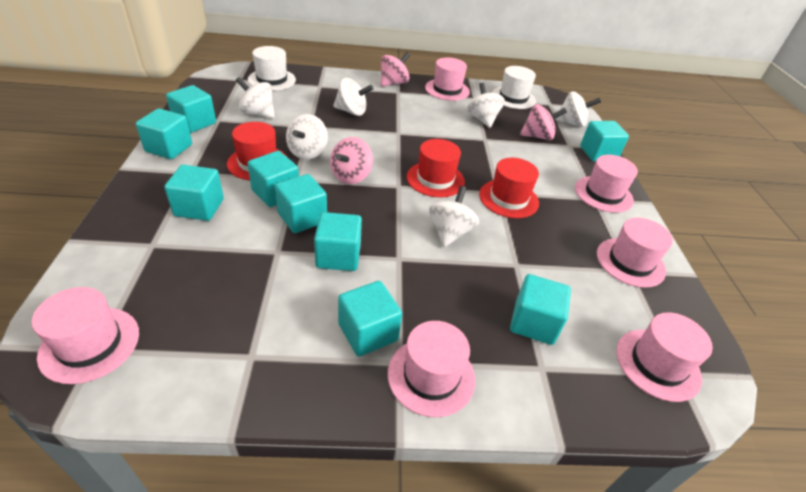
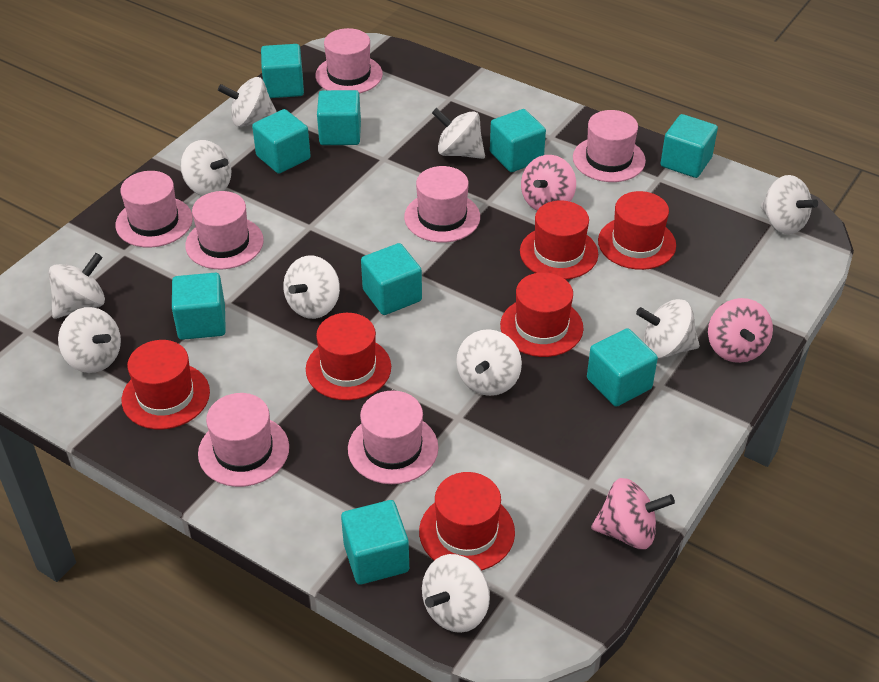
pink hat: [32,287,139,384] [388,321,475,417] [425,57,470,101] [575,155,638,213] [597,218,673,288] [616,312,713,402] = 6 -> [115,171,193,248] [185,191,264,269] [198,393,289,487] [315,28,383,93] [348,390,438,484] [404,166,480,243] [573,110,646,182] = 7
red hat: [227,122,287,180] [407,139,465,197] [479,158,539,218] = 3 -> [122,340,210,430] [306,313,391,400] [419,472,515,570] [500,272,583,357] [520,201,598,280] [598,191,676,270] = 6
white hat: [248,46,296,91] [492,66,536,109] = 2 -> none = 0
white spinning top: [236,77,275,118] [286,114,328,160] [333,78,373,116] [429,186,479,247] [467,82,505,128] [554,91,601,127] = 6 -> [49,253,105,319] [58,307,121,373] [180,140,231,196] [218,77,277,127] [283,256,340,319] [422,554,490,633] [432,108,485,159] [456,329,522,396] [636,299,700,359] [761,175,818,235] = 10

